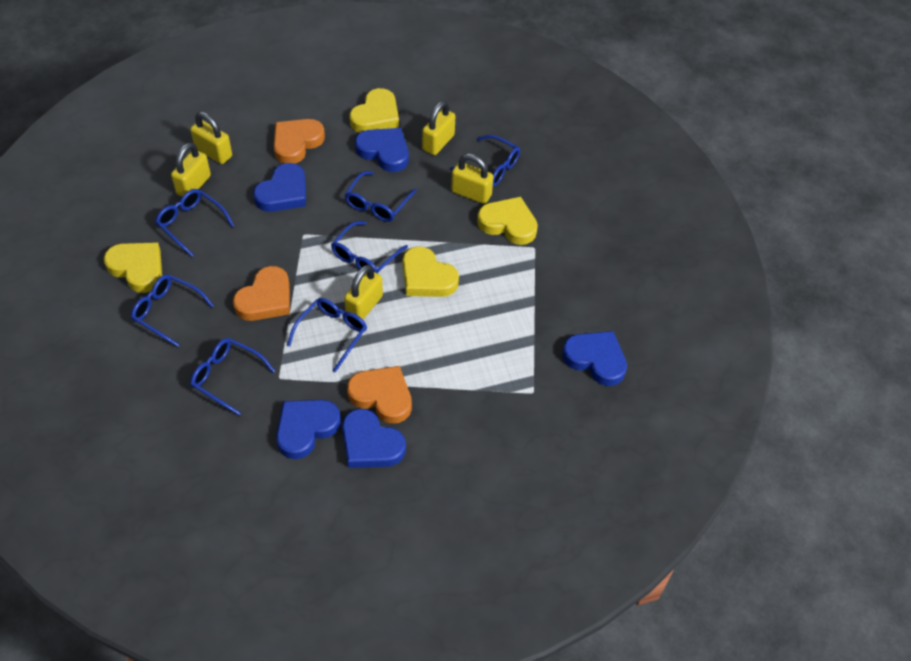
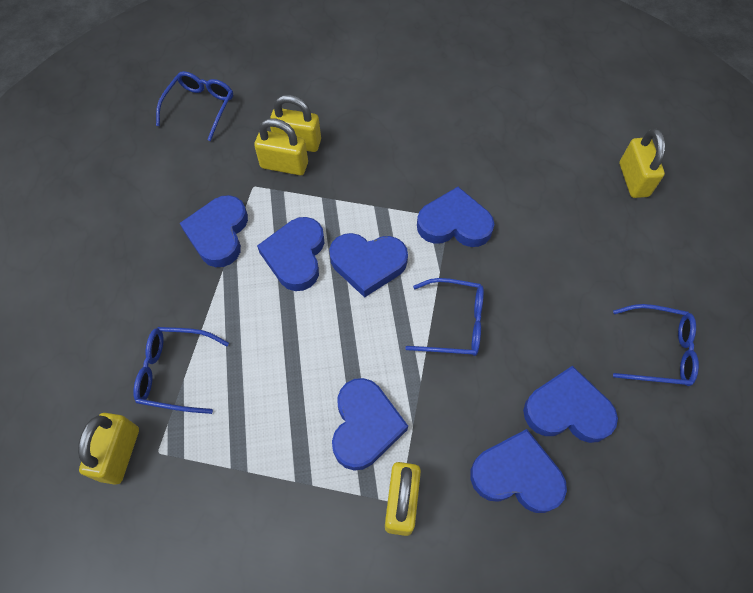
blue glasses: [131,274,214,347] [155,189,234,257] [190,338,275,416] [287,298,367,372] [331,221,408,274] [345,171,417,222] [450,135,520,187] = 7 -> [133,327,229,414] [156,71,233,141] [405,278,484,356] [613,304,699,386] = 4
blue heart: [253,163,306,212] [276,400,341,459] [342,409,406,468] [355,128,409,172] [562,331,627,386] = 5 -> [180,195,248,267] [257,217,324,291] [329,233,408,298] [332,378,408,471] [417,187,494,247] [470,429,567,513] [523,366,618,443] = 7
orange heart: [233,266,290,321] [273,119,325,164] [347,366,412,424] = 3 -> none = 0
yellow heart: [104,242,162,293] [350,88,399,133] [402,246,459,297] [477,197,538,245] = 4 -> none = 0

